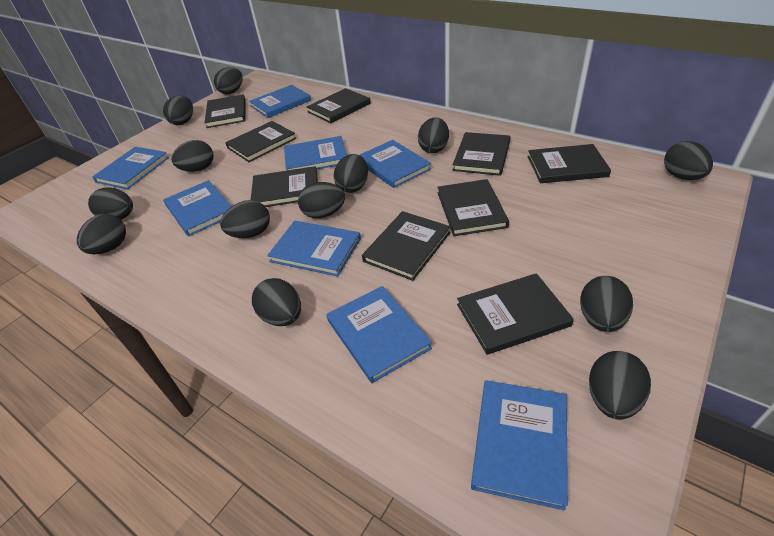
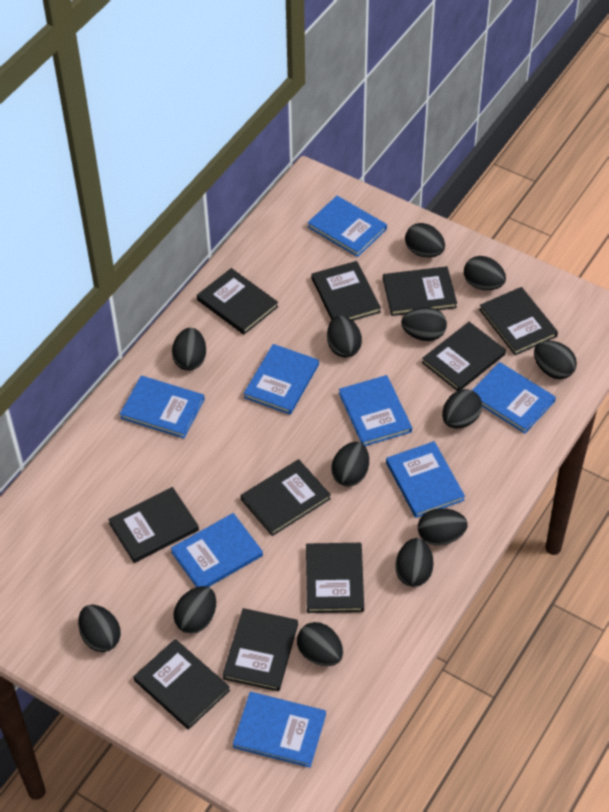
black book: [204,94,245,128] [225,121,296,162] [251,166,318,207] [307,88,371,123] [362,211,450,281] [437,179,509,236] [452,132,510,176] [457,273,574,355] [528,144,611,183] = 9 -> [108,487,199,563] [133,639,230,730] [197,268,278,335] [222,608,298,691] [241,459,331,536] [306,543,364,613] [311,261,381,321] [383,266,457,316] [422,322,506,391] [479,287,558,355] = 10

